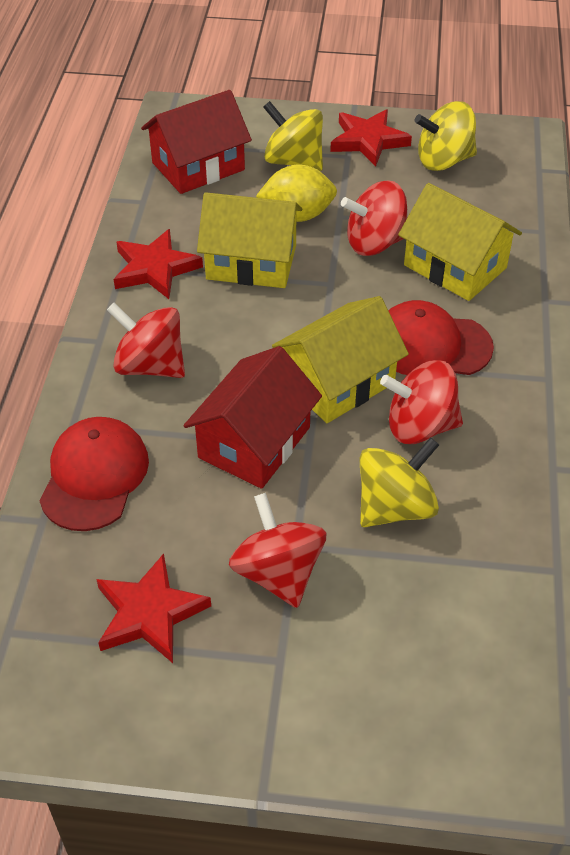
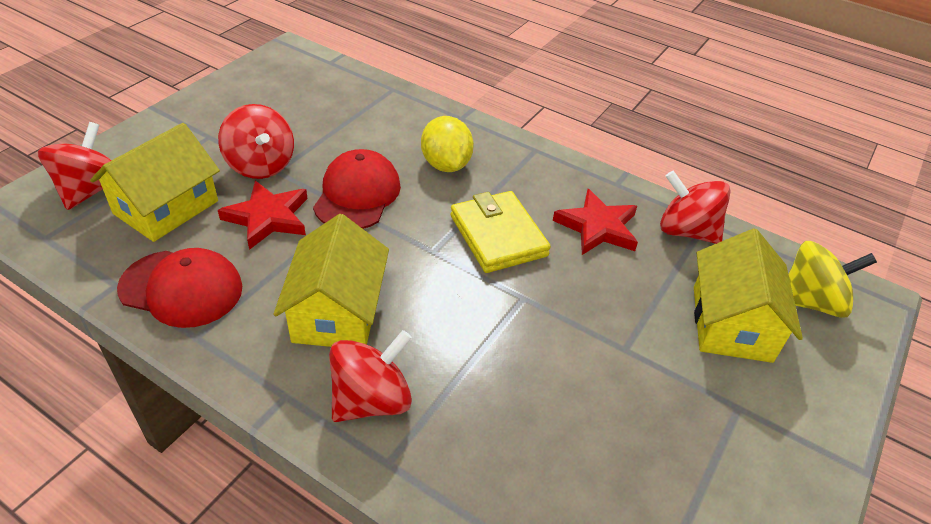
red house: [141,90,252,194] [183,346,322,489] = 2 -> none = 0
red star: [96,553,211,663] [114,229,203,299] [330,109,412,167] = 3 -> [218,180,308,250] [553,189,638,255] = 2
yellow spinning top: [263,101,323,171] [360,437,439,527] [414,101,477,171] = 3 -> [789,241,877,318] = 1
yellow wallet: none = 0 -> [450,191,551,273] = 1

